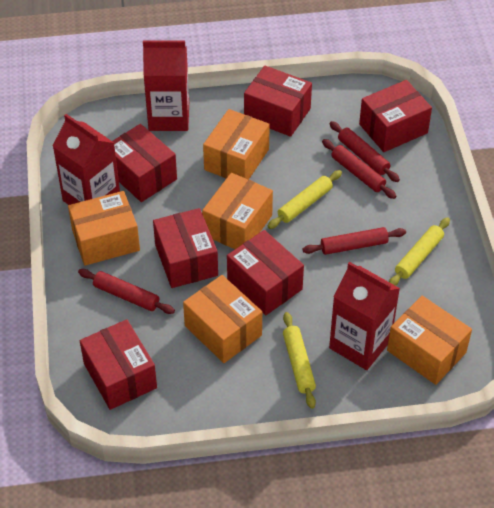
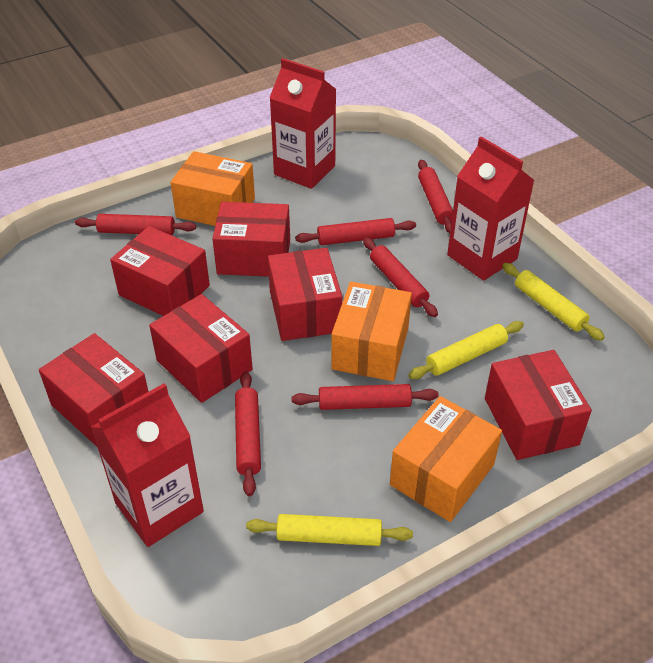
orange box: [68,191,140,266] [183,275,262,363] [202,173,273,249] [203,109,270,180] [387,296,472,385] = 5 -> [170,151,255,226] [331,282,412,381] [390,396,502,522] = 3
red rolling pin: [78,269,175,314] [303,227,406,255] [322,139,397,199] [329,121,400,182] = 4 -> [75,214,196,235] [235,371,261,496] [292,384,439,410] [295,218,416,245] [363,237,438,317] [418,160,453,233] = 6

